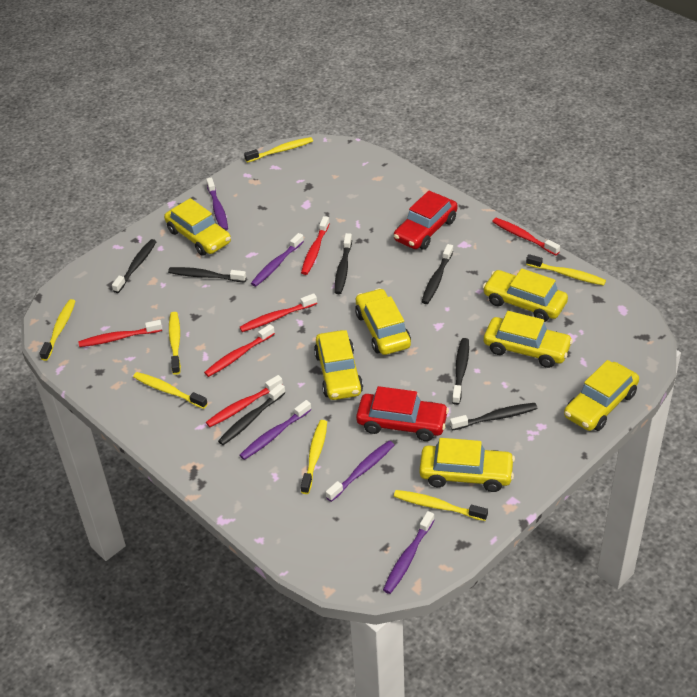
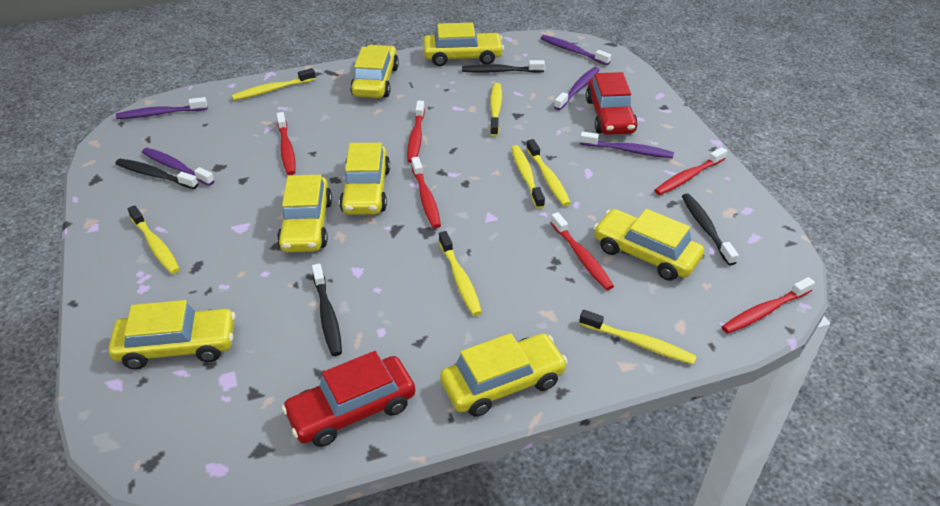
black toothbrush: [112,239,157,293] [168,267,246,282] [218,383,286,445] [334,233,352,294] [422,244,453,304] [450,403,538,431] [452,338,469,405] = 7 -> [115,159,199,189] [312,264,342,356] [462,60,545,73] [682,193,739,266] = 4

